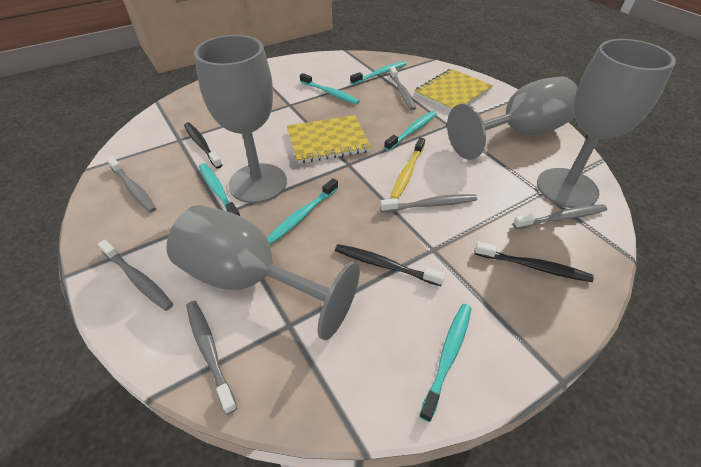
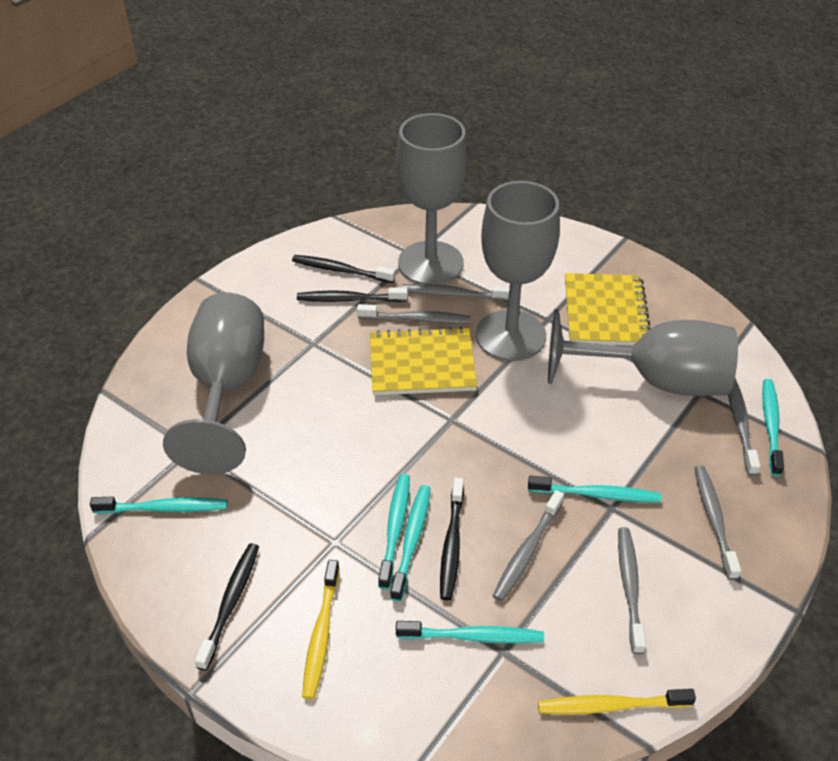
black toothbrush: [184,122,222,169] [335,244,445,286] [475,242,594,282] = 3 -> [195,543,259,671] [292,255,395,283] [297,287,408,302] [440,478,464,600] = 4
yellow toothbrush: [391,137,425,199] = 1 -> [302,560,340,699] [538,689,696,715] = 2

